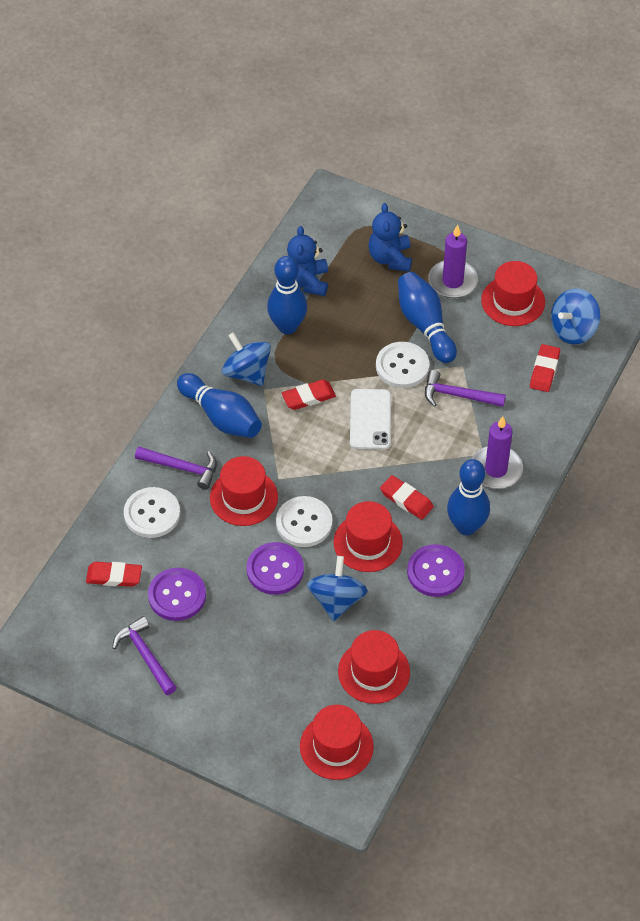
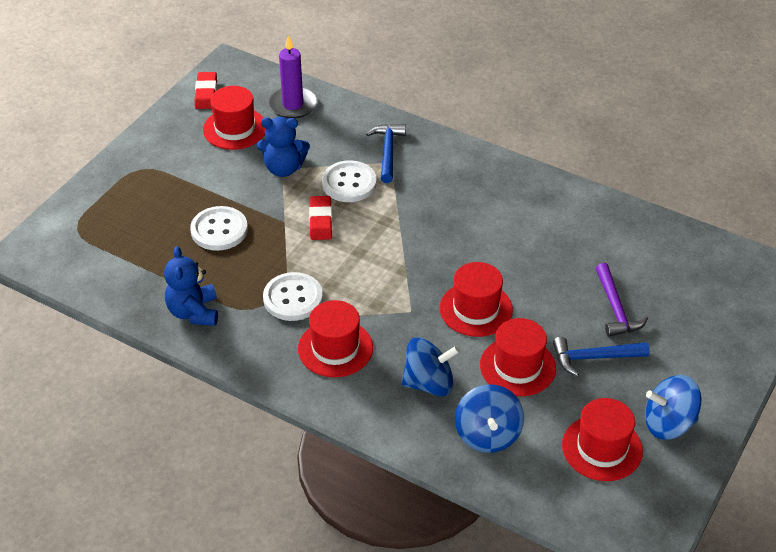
blue bowling pin: [177,373,262,438] [267,256,307,334] [398,272,457,363] [447,459,490,535] = 4 -> none = 0
blue hammer: none = 0 -> [366,124,406,183] [553,337,650,376] = 2
purple button: [148,568,206,621] [247,542,304,595] [407,544,465,597] = 3 -> none = 0
purple candle: [428,225,478,298] [472,416,523,489] = 2 -> [268,35,317,119] = 1
purple hammer: [112,616,177,695] [135,447,217,490] [425,370,506,407] = 3 -> [596,263,648,337] = 1
red eraser: [86,562,142,587] [282,380,336,410] [380,475,434,520] [530,344,560,392] = 4 -> [195,72,217,109] [309,196,332,240] = 2
white phone: [350,389,391,450] = 1 -> none = 0

